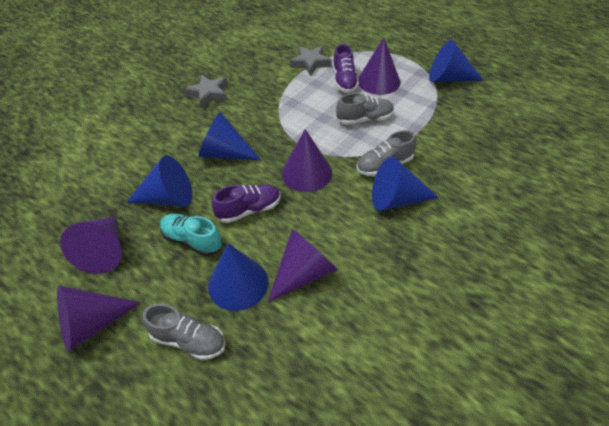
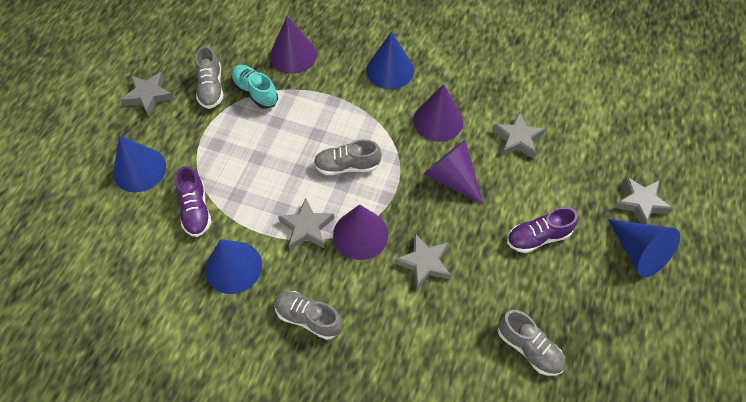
blue cone: [126,156,192,206] [199,112,261,160] [208,243,268,311] [372,157,439,211] [429,40,484,82] = 5 -> [113,135,166,192] [205,239,262,294] [366,31,414,89] [608,219,680,277] = 4
grey shoe: [142,304,225,360] [336,93,394,125] [356,130,416,176] = 3 -> [195,46,223,109] [274,291,343,340] [314,139,382,175] [498,310,565,376] = 4
grey star: [185,75,228,108] [290,46,332,76] = 2 -> [120,72,174,116] [278,198,334,250] [395,233,451,290] [492,112,545,159] [614,176,673,224] = 5
purple cone: [57,285,141,352] [60,216,122,274] [268,229,338,302] [282,129,332,192] [358,37,400,95] = 5 -> [270,16,317,74] [333,204,388,260] [413,84,463,142] [424,140,484,205] = 4

